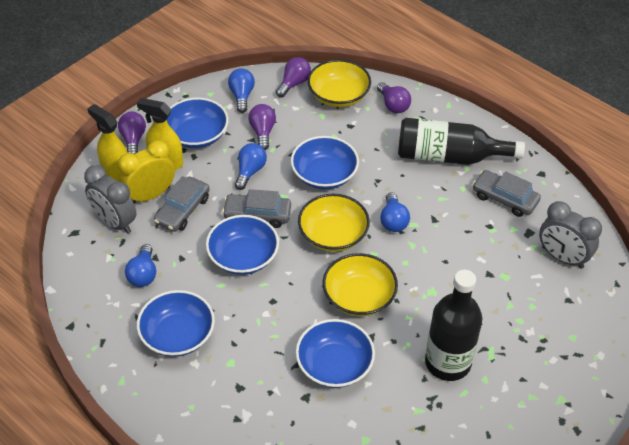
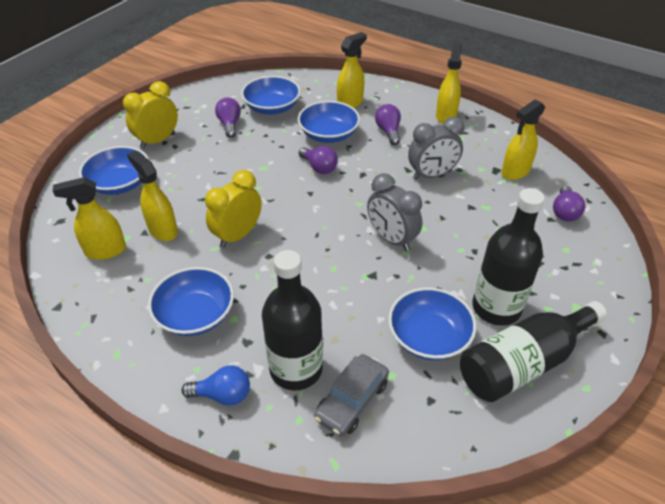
black bottle: [398,118,525,165] [425,270,482,381] = 2 -> [262,250,323,390] [460,301,607,402] [472,188,545,326] = 3
blue light bulb: [125,244,156,287] [228,68,255,113] [235,143,267,190] [380,192,410,232] = 4 -> [182,366,250,406] = 1
grey car: [154,176,210,232] [222,189,291,228] [473,170,541,217] = 3 -> [314,354,389,436] = 1
yellow bowl: [298,194,370,252] [307,59,371,107] [323,253,398,316] = 3 -> none = 0
yellow clock: [118,140,175,204] = 1 -> [123,81,178,149] [205,170,262,248] = 2
yellow spray bottle: [87,104,128,182] [137,98,183,170] = 2 -> [53,177,126,260] [127,150,178,241] [337,32,367,108] [436,42,462,124] [501,99,545,180] = 5

